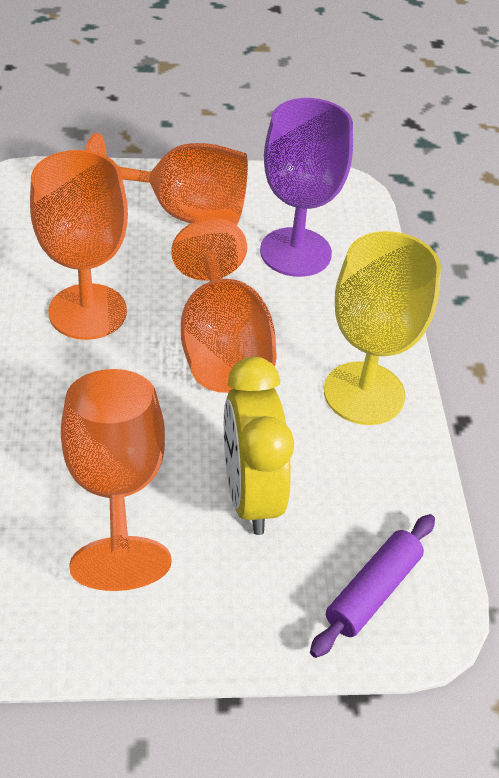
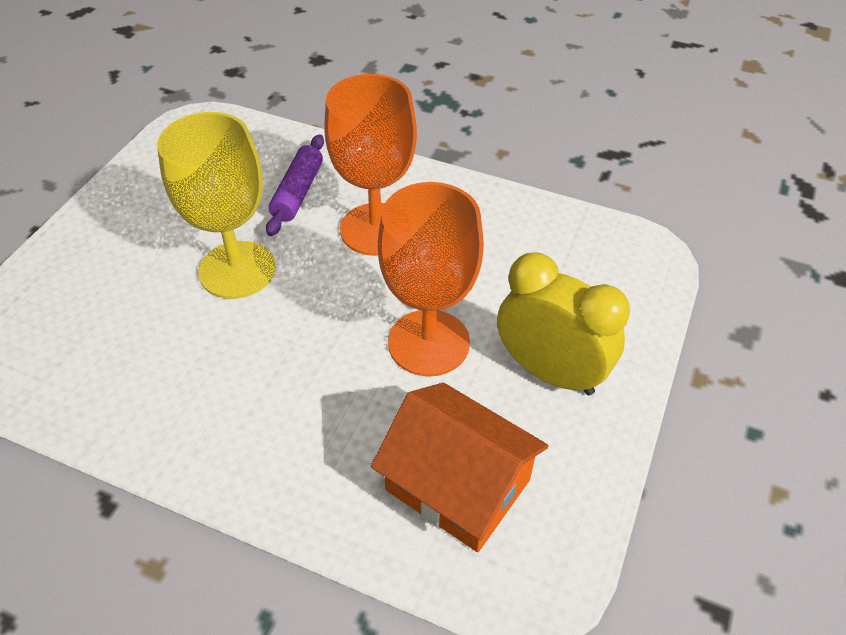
orange goblet: [30,150,128,340] [61,369,171,591] [85,133,248,225] [171,218,277,393] = 4 -> [325,74,417,256] [378,182,484,377] = 2
orange house: none = 0 -> [371,382,549,552] = 1
purple goblet: [260,98,353,277] = 1 -> none = 0

